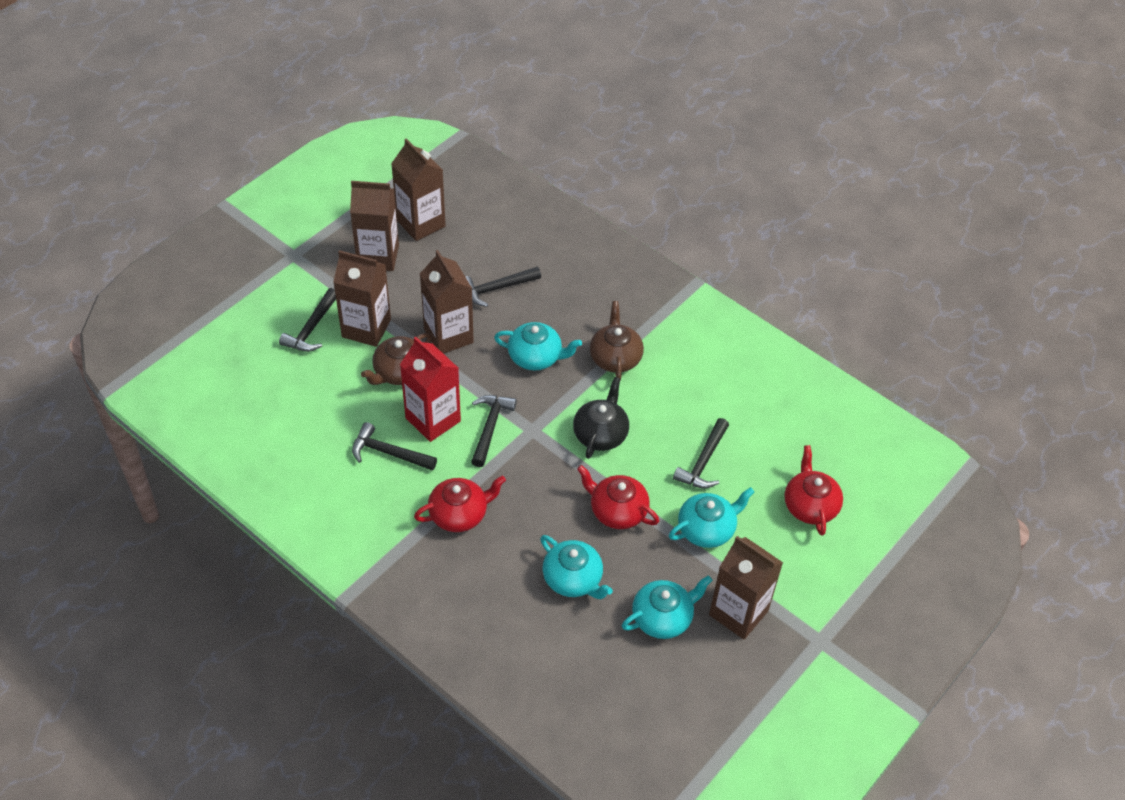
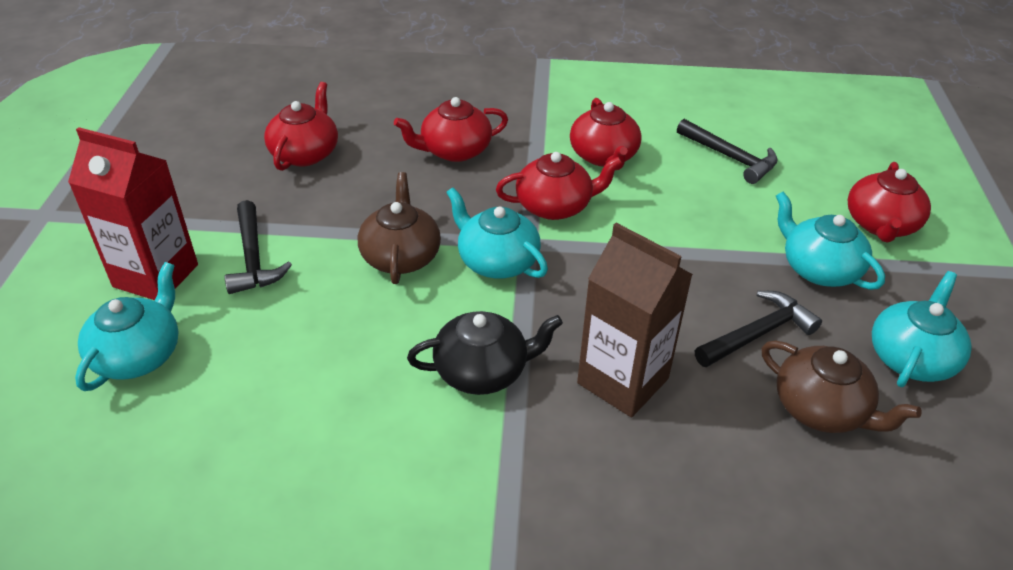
black hammer: [279,288,336,352] [352,422,437,471] [465,267,541,307] [471,395,517,467] [673,418,729,489] = 5 -> [225,200,292,294] [677,119,778,184] [695,291,822,367] = 3
brown carton: [333,250,391,347] [350,181,399,271] [391,138,446,241] [420,250,474,354] [709,536,783,639] = 5 -> [577,223,693,417] = 1
red teapot: [414,476,506,532] [577,465,659,529] [784,445,843,536] = 3 -> [264,82,338,171] [394,97,508,162] [496,152,622,220] [570,98,642,170] [848,162,931,243] = 5

